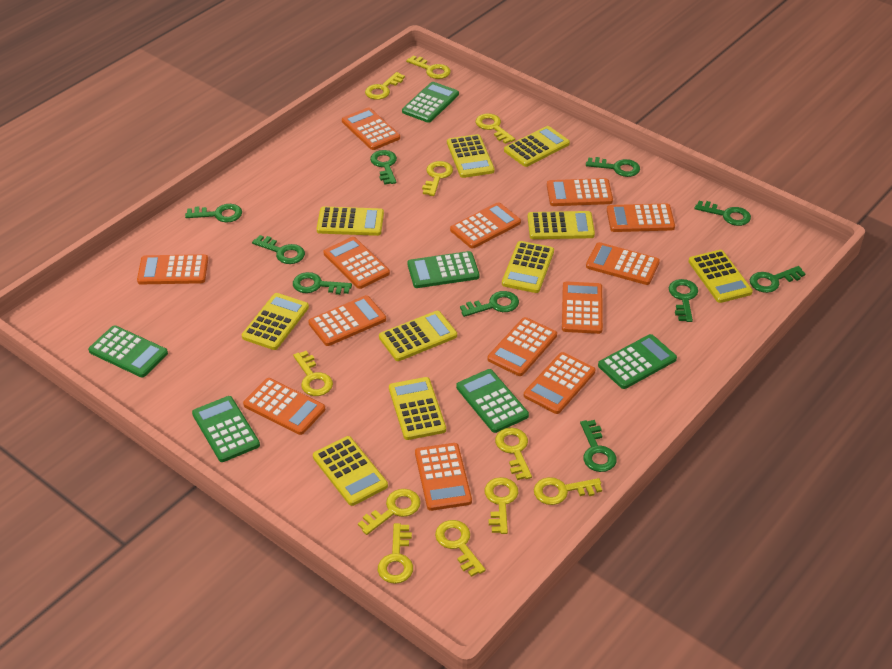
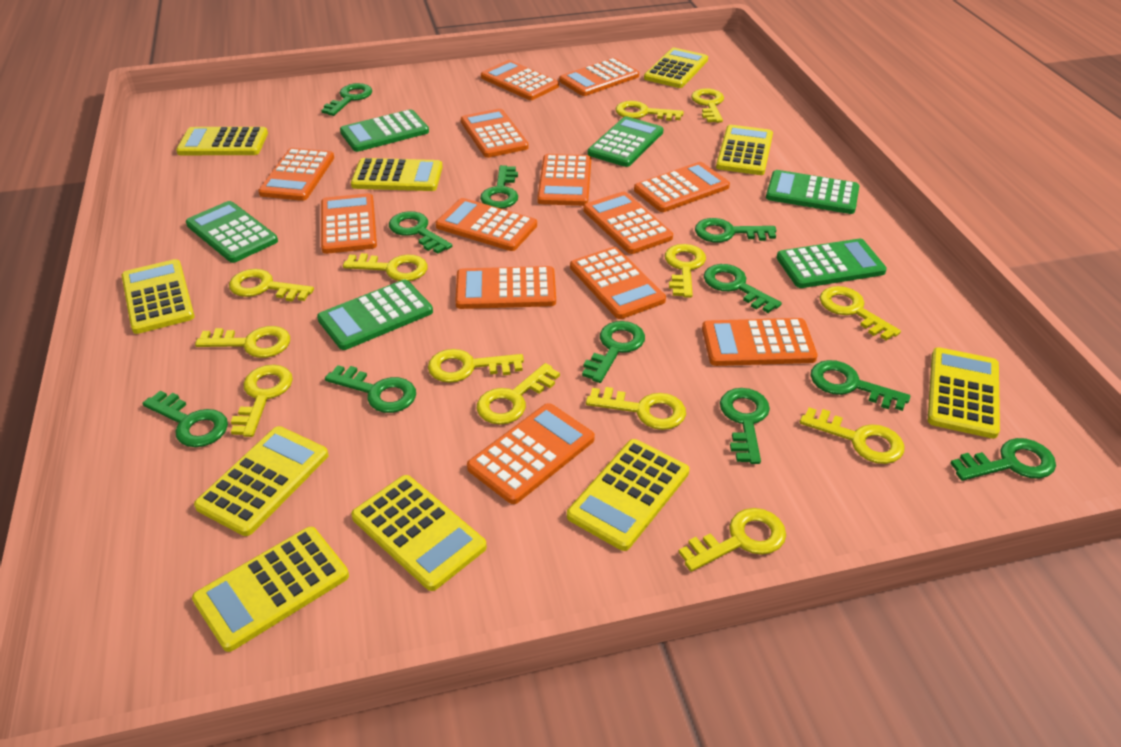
green key: [185,204,242,222] [252,235,305,264] [293,272,352,295] [370,150,397,185] [460,291,519,317] [580,420,617,472] [586,157,640,177] [669,279,698,322] [694,201,751,226] [750,266,805,293] = 10 -> [142,391,228,447] [321,83,373,116] [325,365,416,413] [389,211,452,254] [480,165,518,209] [582,321,645,383] [695,218,776,242] [704,264,782,313] [720,388,770,464] [810,360,910,411] [950,438,1056,481] = 11
yellow key: [293,351,333,396] [358,489,421,535] [365,72,405,100] [378,523,413,584] [406,55,451,79] [422,161,453,196] [435,520,486,577] [475,113,515,144] [484,477,518,534] [495,428,532,480] [534,477,602,505] = 11 -> [195,326,290,358] [229,269,314,301] [231,365,293,437] [343,253,428,281] [428,349,524,383] [477,363,560,425] [586,387,686,430] [615,101,684,121] [665,244,706,298] [679,508,786,572] [691,88,724,123] [800,407,904,464] [820,286,901,341] = 13

